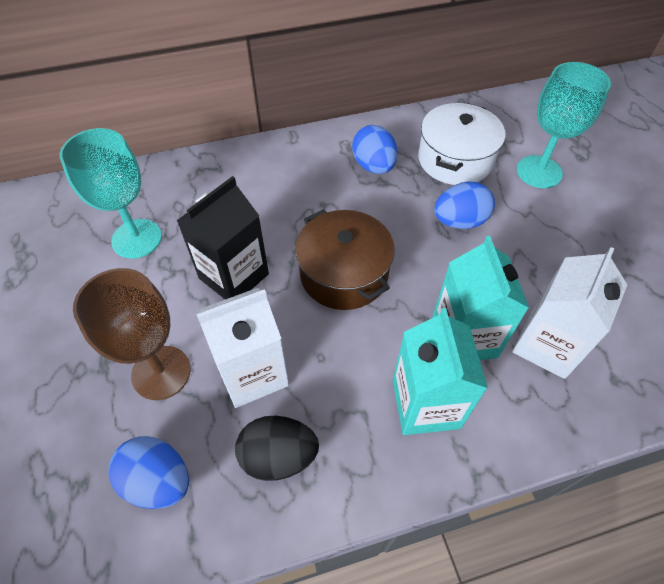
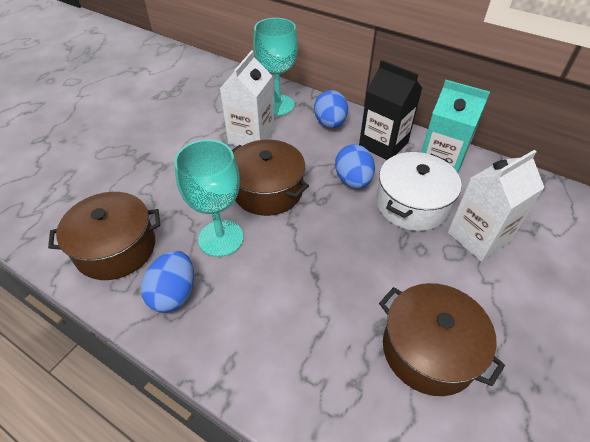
black egg: [235,416,319,481] = 1 -> none = 0
brown goblet: [73,268,191,400] = 1 -> none = 0
brown pot: [295,209,395,310] = 1 -> [48,192,160,280] [232,140,309,216] [379,283,505,396] = 3
turquoise carton: [393,308,488,435] [432,236,529,360] = 2 -> [421,80,490,173] = 1

